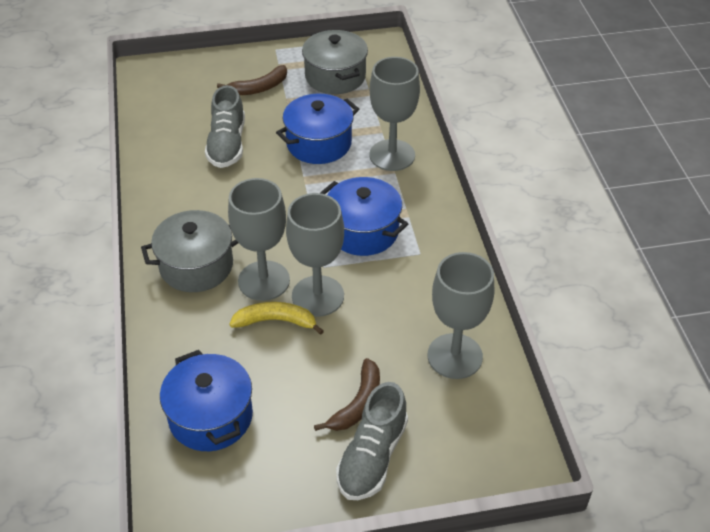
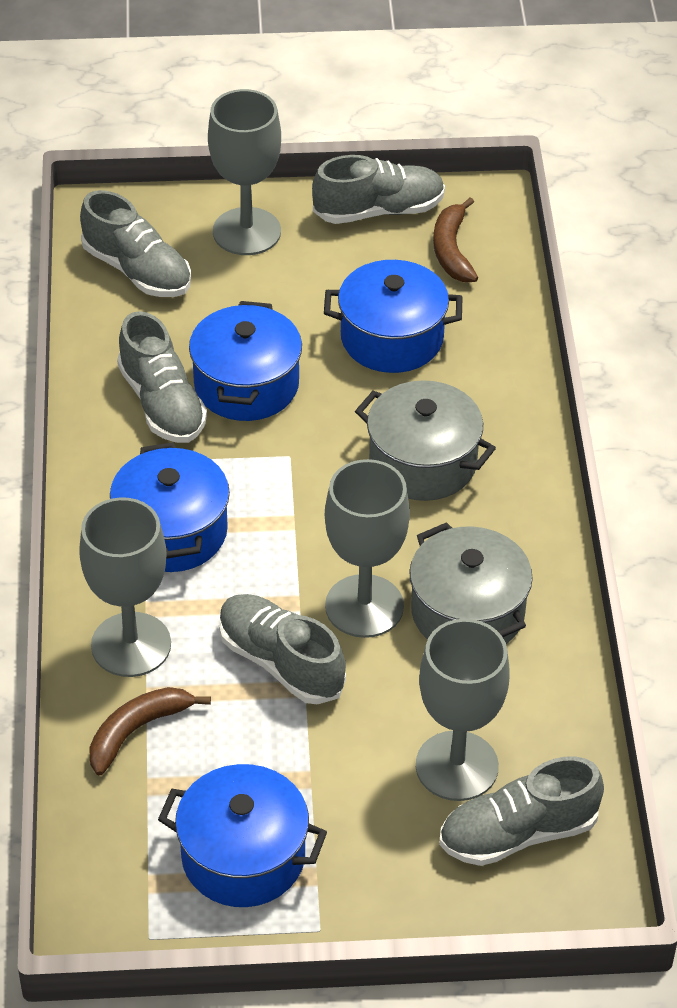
blue pot: [160,350,253,451] [276,94,359,164] [320,177,408,256] = 3 -> [110,442,230,572] [158,764,327,907] [189,301,302,421] [324,260,462,373] = 4
grey shoe: [205,85,245,168] [336,382,408,500] = 2 -> [80,190,191,297] [117,311,207,443] [219,594,346,704] [312,155,445,224] [439,757,604,866] = 5
yellow banana: [230,302,324,335] = 1 -> none = 0

